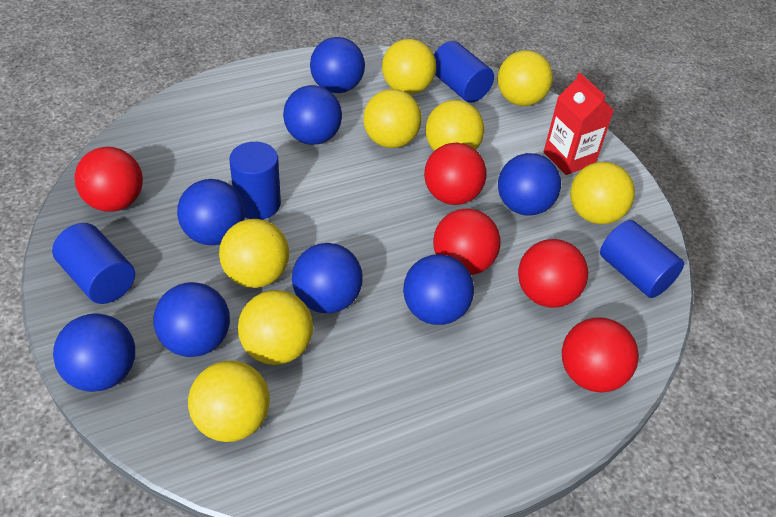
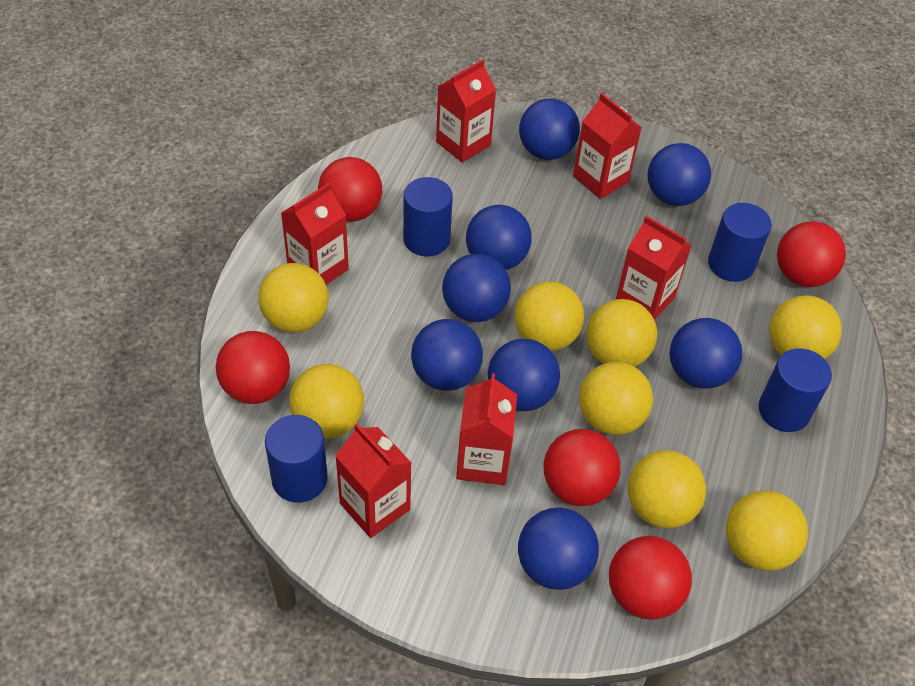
red carton: [544,73,614,175] = 1 -> [281,183,349,284] [335,424,412,538] [436,59,496,163] [456,373,517,485] [573,93,642,199] [616,216,692,320] = 6

